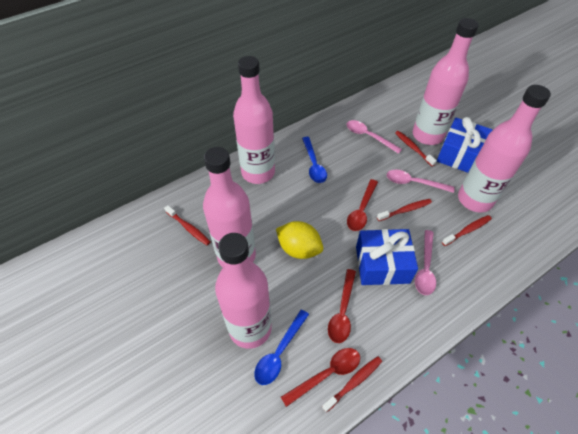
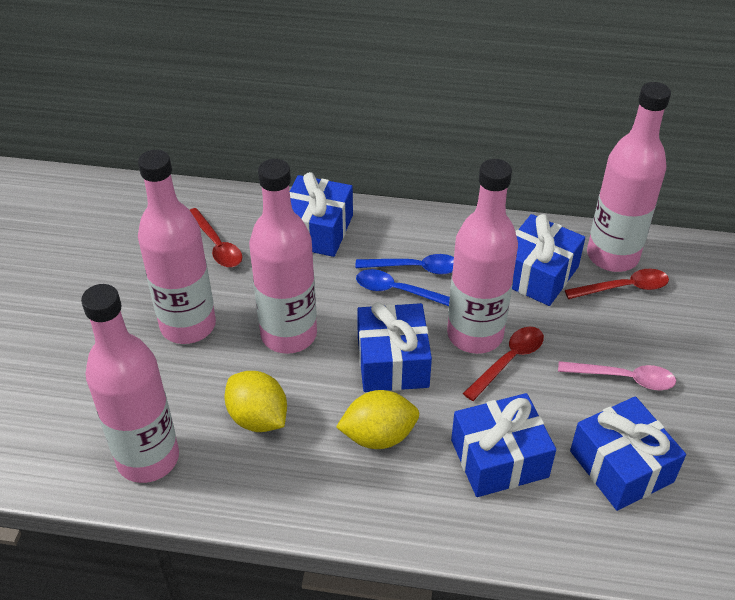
blue gift: [356,229,418,285] [437,117,492,173] = 2 -> [290,172,353,257] [357,302,432,392] [451,393,556,497] [512,214,585,306] [570,396,686,511] = 5
pink spoon: [347,120,402,154] [387,170,455,193] [415,230,436,295] = 3 -> [558,361,676,390] = 1
red toothbrush: [164,205,211,245] [322,356,382,413] [377,199,432,221] [395,131,437,167] [442,215,492,246] = 5 -> none = 0
yellow lemon: [276,221,323,259] = 1 -> [225,371,287,432] [336,390,419,449] = 2

